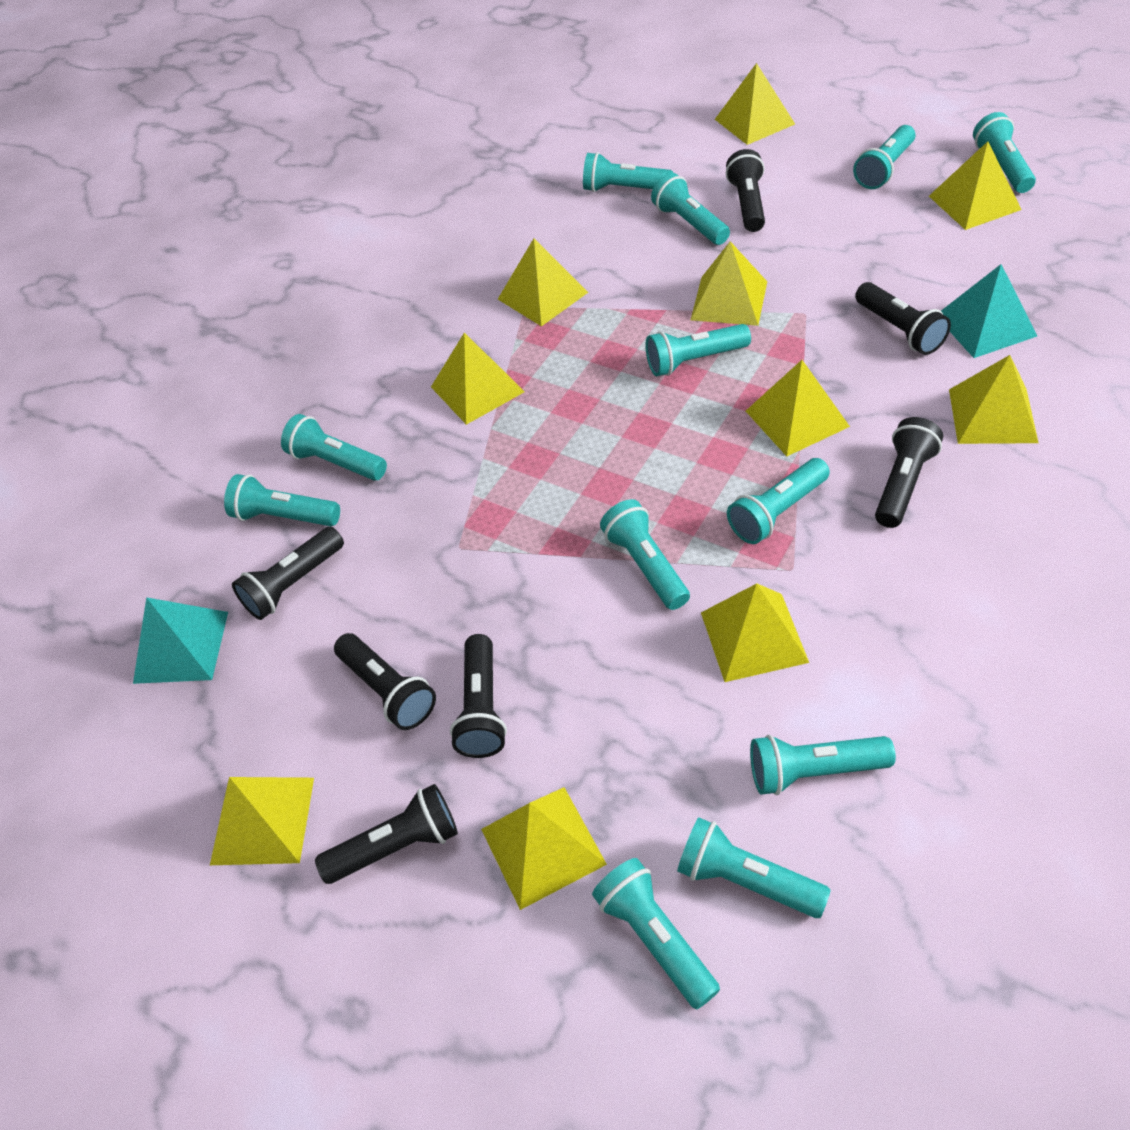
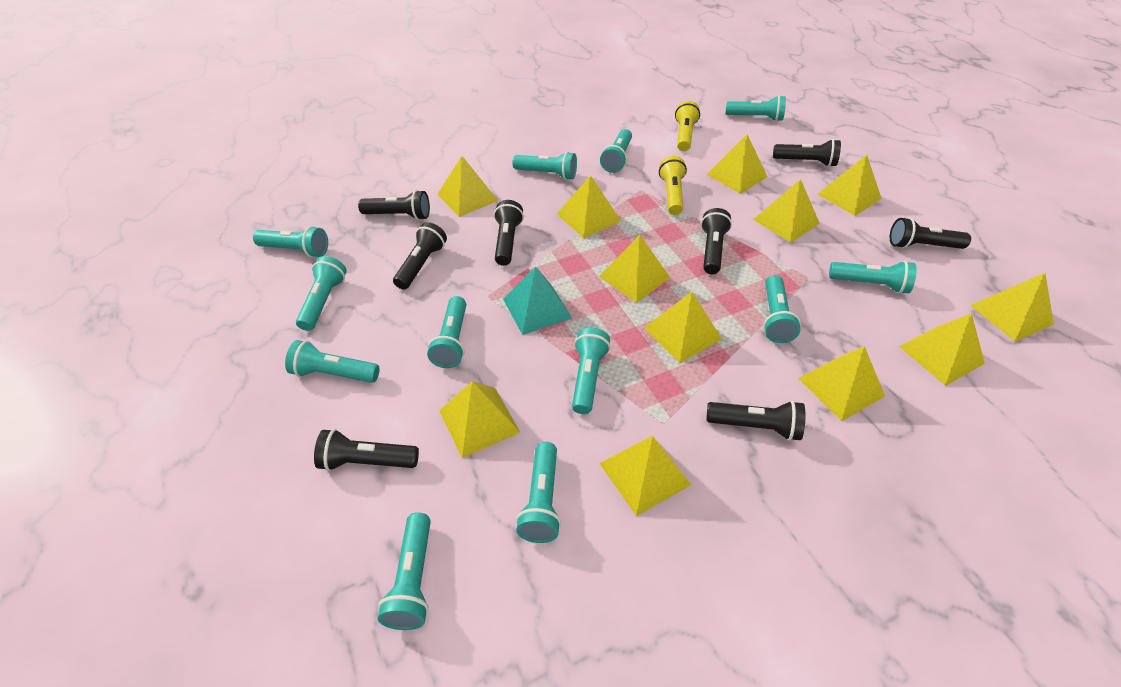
black flashlight: [232,527,344,620] [315,784,458,884] [334,633,436,730] [450,634,507,758] [726,149,765,232] [855,282,951,355] [875,417,943,528] = 7 -> [314,429,419,471] [358,190,430,220] [393,222,447,290] [494,200,524,266] [701,208,732,274] [706,401,805,441] [773,139,841,167] [890,217,971,249] = 8
turquoise pyramid: [133,597,228,684] [941,264,1037,358] = 2 -> [503,266,573,335] = 1
yellow flashlight: none = 0 -> [659,156,687,215] [675,101,700,151] = 2
yellow pyramid: [210,777,314,865] [431,333,525,425] [481,787,607,910] [498,239,588,326] [691,241,767,326] [701,583,809,682] [715,63,795,145] [746,360,850,456] [929,141,1021,230] [949,355,1039,444] = 10 -> [437,156,498,217] [439,381,521,458] [557,175,621,238] [599,235,670,303] [599,436,691,516] [644,292,722,363] [706,134,767,194] [753,179,820,243] [798,346,885,421] [817,155,882,216] [899,313,985,386] [970,273,1054,342] = 12

